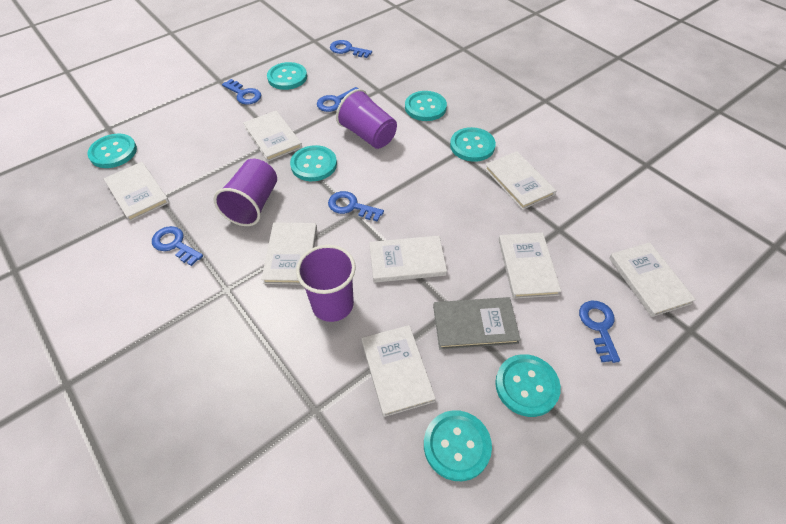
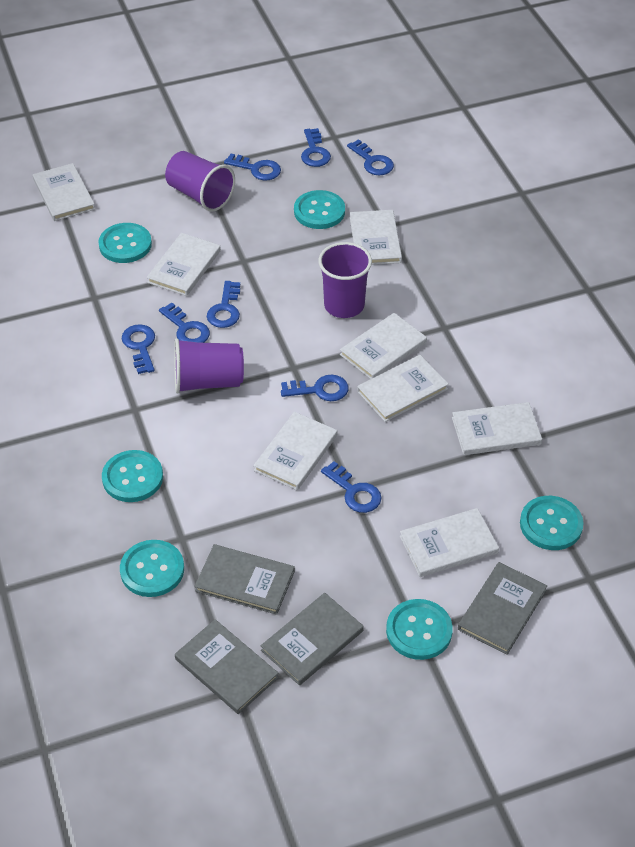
blue key: [152,226,203,266] [222,79,261,105] [317,87,358,112] [328,191,384,222] [330,40,372,58] [579,301,620,363] = 6 -> [122,324,155,374] [159,303,210,343] [207,281,240,328] [224,153,281,180] [281,374,348,401] [301,128,331,167] [321,461,382,513] [347,139,394,175] = 8
grey book: [433,297,521,349] = 1 -> [175,619,279,714] [194,544,295,615] [261,593,364,685] [458,562,547,655] = 4
turquoise button: [87,134,137,168] [267,62,307,90] [290,145,337,181] [405,91,447,121] [424,410,492,481] [450,127,496,162] [495,354,561,417] = 7 -> [98,223,152,263] [102,450,163,502] [120,540,184,597] [294,190,345,229] [386,599,453,660] [520,496,583,550] = 6

